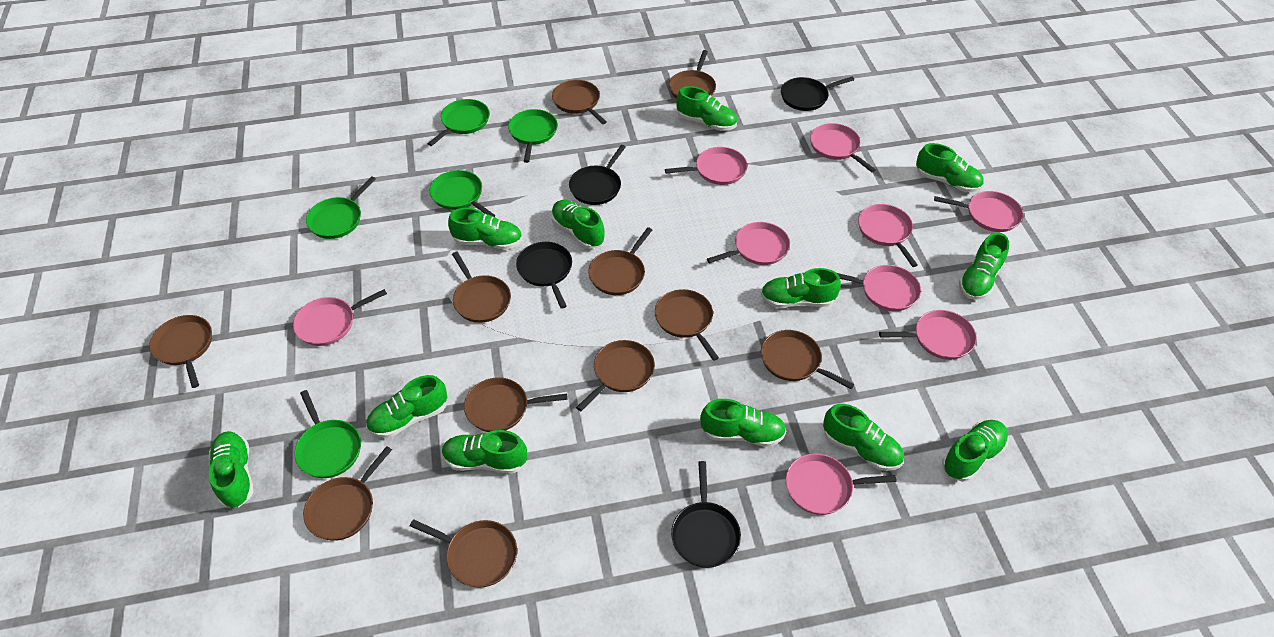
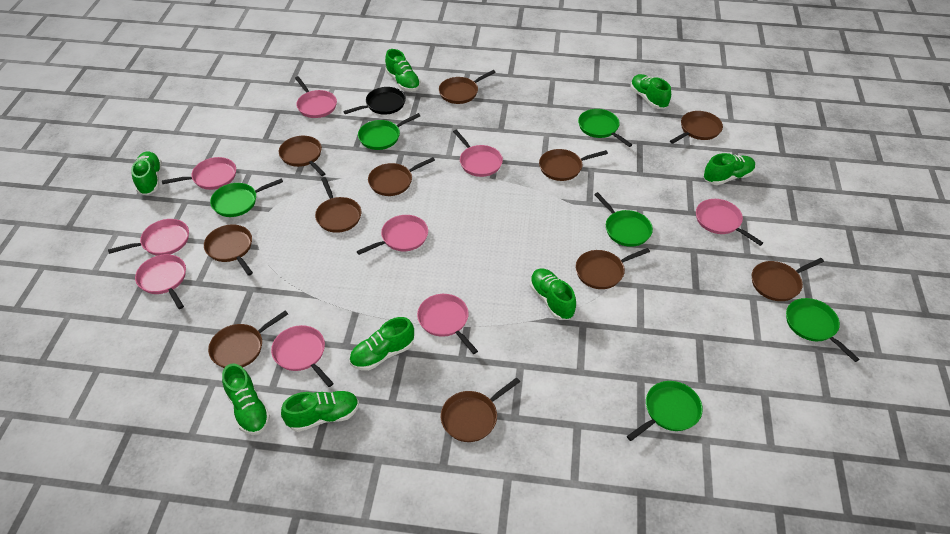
black pan: [516,242,572,309] [569,145,626,205] [671,461,741,568] [781,76,854,111] = 4 -> [343,87,406,115] = 1
green pan: [294,390,361,478] [306,176,376,239] [428,99,490,146] [430,170,496,217] [508,109,557,163] = 5 -> [210,178,283,217] [358,113,420,150] [578,109,632,147] [594,192,653,247] [627,381,703,441] [786,298,859,362] = 6
green shoe: [209,431,254,508] [366,375,447,438] [442,430,527,474] [448,208,523,250] [551,200,605,249] [676,86,737,131] [700,399,786,447] [761,268,841,308] [823,404,904,471] [916,143,984,192] [942,420,1008,482] [959,232,1009,300] = 12 -> [131,151,162,195] [222,363,270,435] [281,391,359,432] [349,317,414,371] [385,49,421,92] [530,268,576,320] [630,74,671,109] [704,153,756,185] = 8

